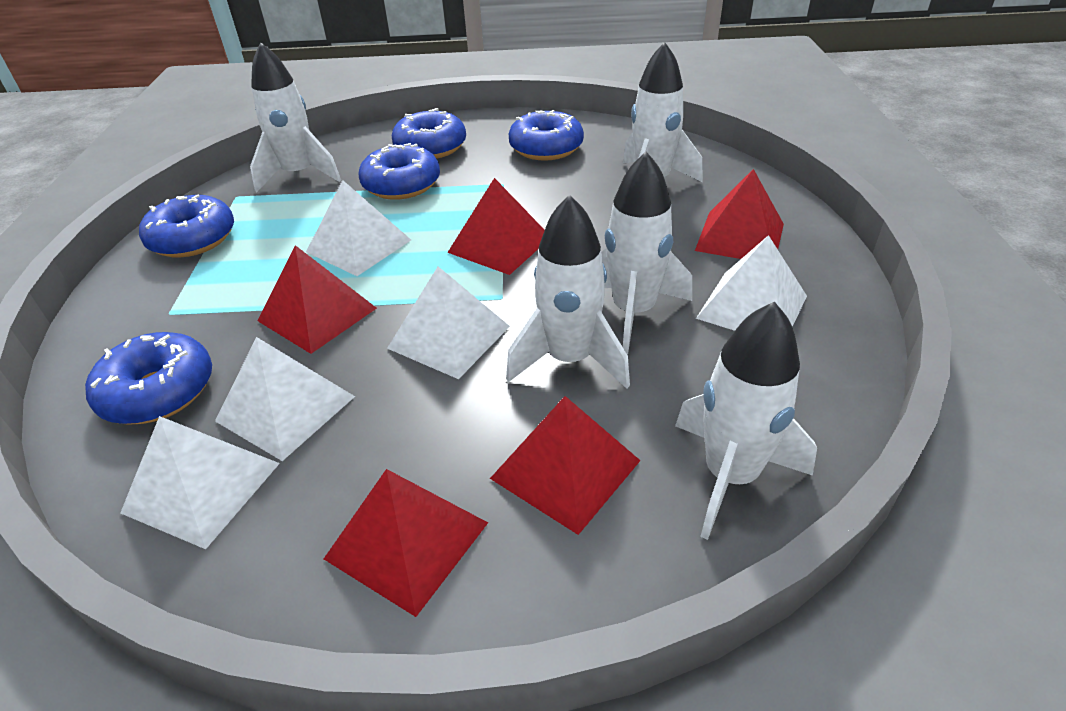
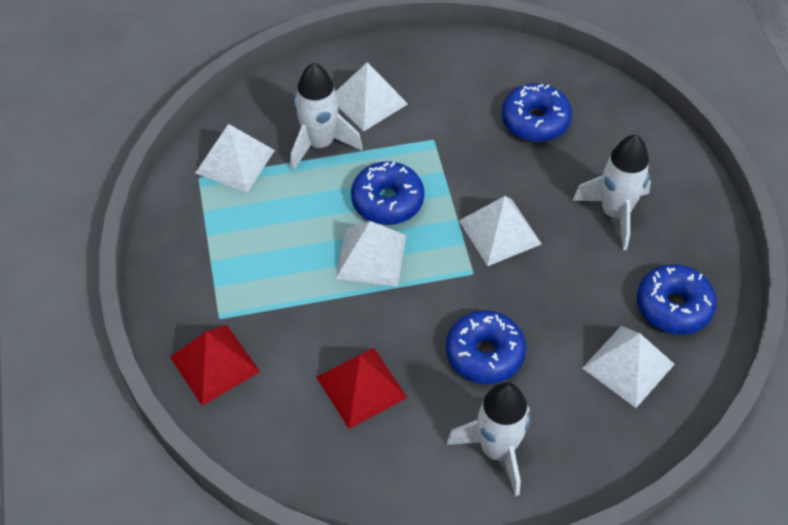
blue donut: [85,332,212,425] [139,194,234,258] [359,143,440,200] [392,108,466,159] [508,110,584,161] = 5 -> [351,161,425,225] [446,310,526,384] [502,83,572,142] [637,264,717,335] = 4
red pyramid: [258,245,377,354] [324,469,488,617] [447,178,545,275] [490,396,641,535] [695,169,784,259] = 5 -> [170,325,260,406] [316,347,407,429] = 2
white rocket: [250,42,341,193] [506,195,630,389] [601,152,692,355] [623,42,702,182] [675,302,817,540] = 5 -> [290,63,363,171] [447,382,530,497] [572,135,651,250] = 3

